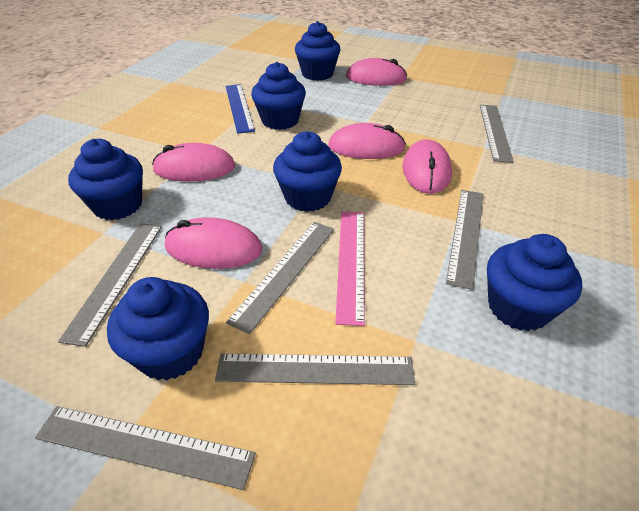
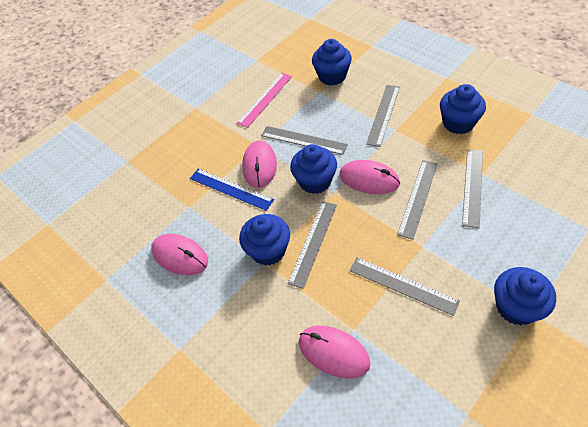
blue cupcake: [68,139,143,220] [107,277,209,380] [251,62,306,130] [273,131,342,212] [295,21,341,81] [487,234,582,331] = 6 -> [239,214,290,266] [290,144,337,194] [312,39,352,86] [440,84,486,134] [494,267,556,326] = 5
pink mouse: [152,143,235,182] [165,217,262,269] [328,123,406,159] [346,58,407,86] [402,139,452,194] = 5 -> [151,234,208,275] [242,140,277,188] [299,326,371,379] [339,160,400,194] = 4

